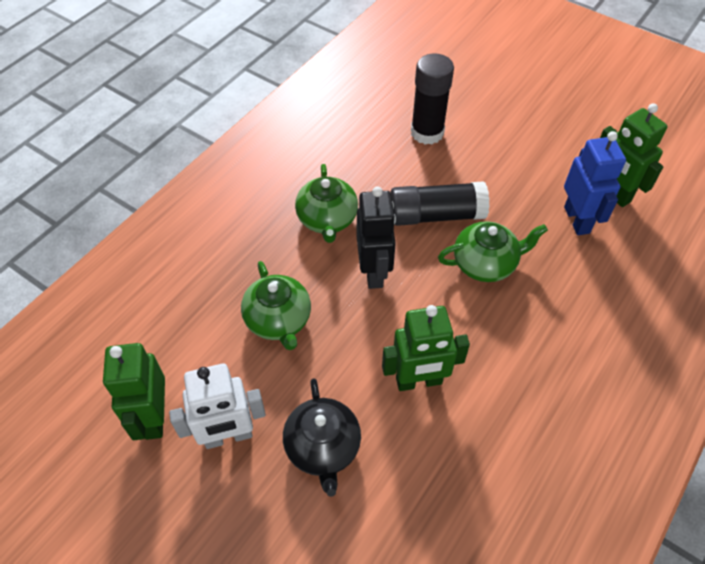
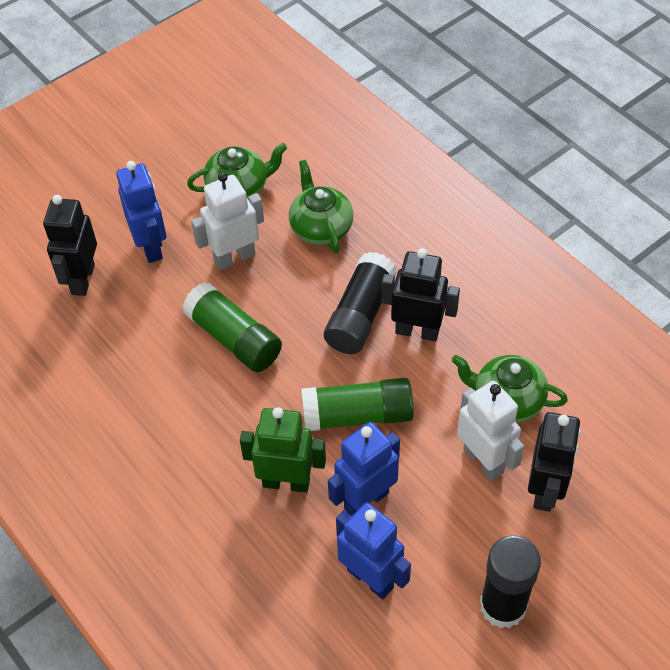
black robot: [357,186,396,289] = 1 -> [43,195,97,296] [381,248,460,342] [528,412,581,512] = 3
black teapot: [283,378,361,497] = 1 -> none = 0
blue robot: [564,131,626,235] = 1 -> [116,161,166,263] [328,422,400,516] [336,503,411,599] = 3
green glue stick: none = 0 -> [182,282,282,372] [301,378,414,431] = 2
green robot: [103,343,165,440] [382,305,470,391] [600,103,667,207] = 3 -> [240,407,326,492] = 1
white robot: [169,364,266,449] = 1 -> [191,172,264,270] [457,381,524,481] = 2

